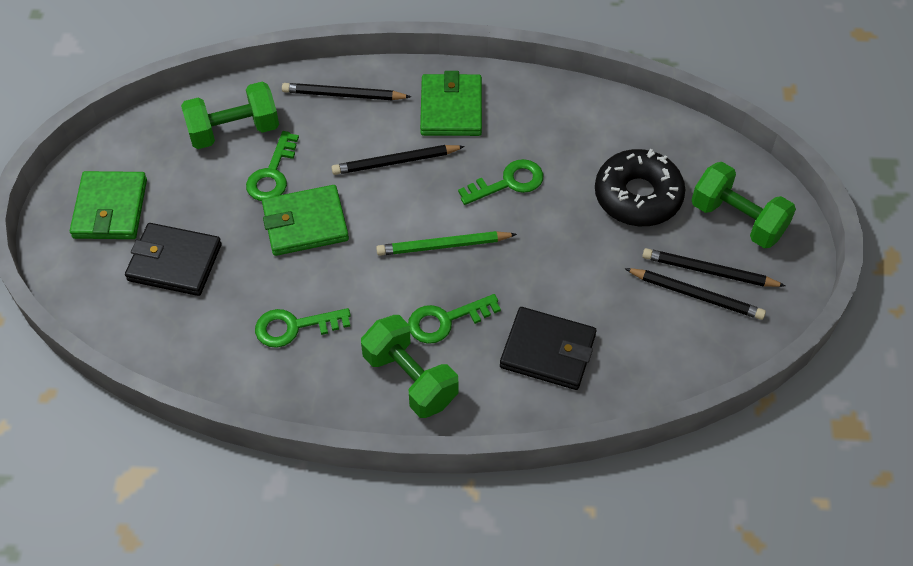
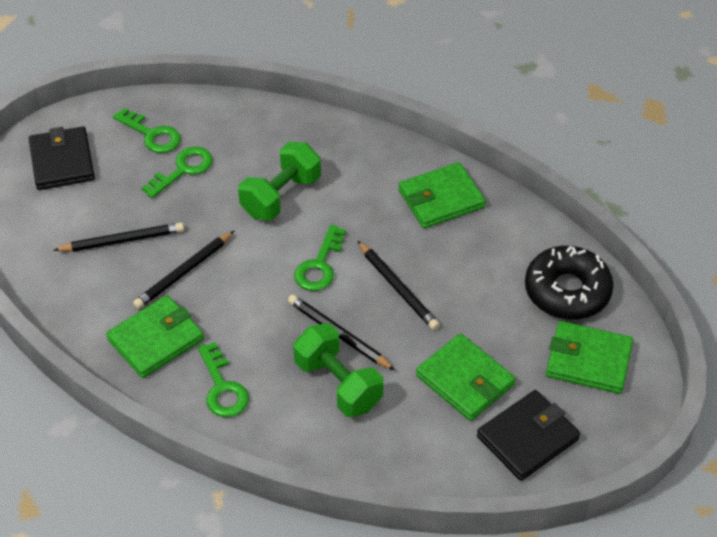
green dumbbell: [181,82,279,149] [361,315,458,418] [692,162,796,249] = 3 -> [238,142,321,221] [293,323,383,417] = 2
green pencil: [376,231,517,256] = 1 -> none = 0
green wallet: [70,171,147,239] [262,185,349,256] [420,71,482,136] = 3 -> [106,295,204,378] [398,162,486,228] [416,333,516,421] [546,321,633,394] = 4

